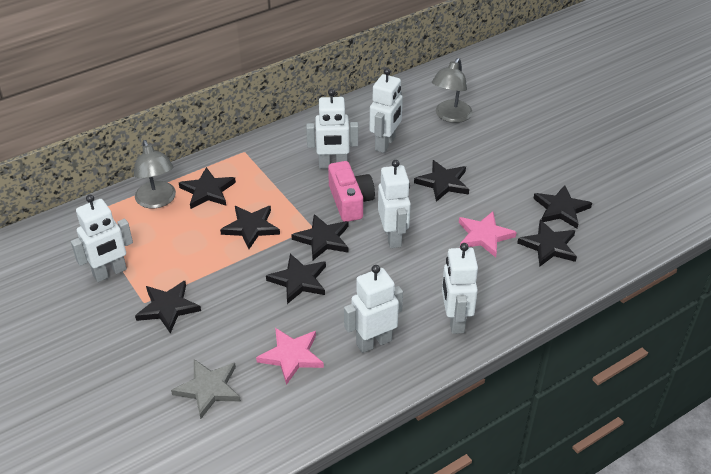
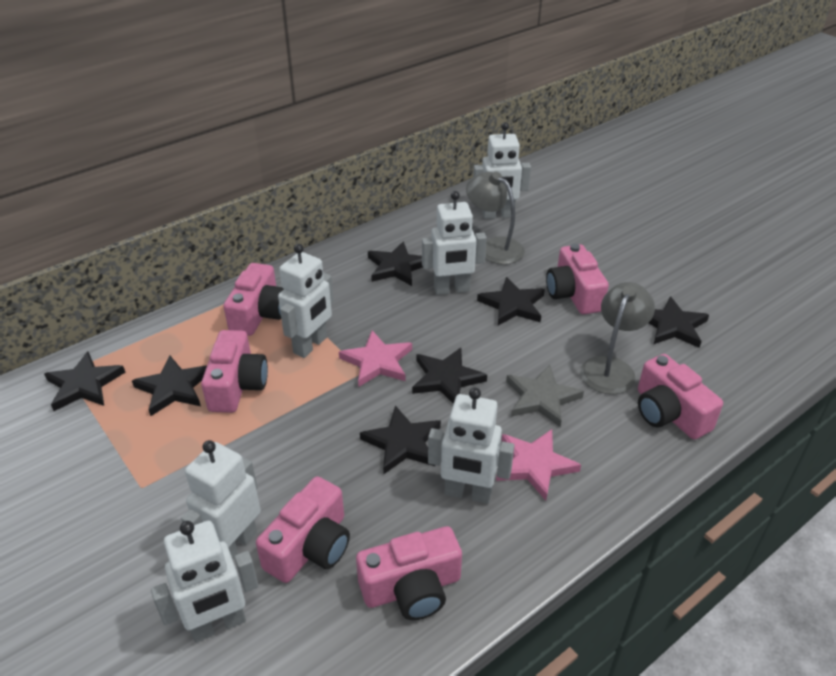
black star: [135,281,201,334] [179,167,236,209] [220,206,280,249] [266,254,326,304] [291,214,348,260] [414,160,469,202] [517,220,577,266] [533,185,592,229] = 8 -> [44,351,125,411] [132,355,207,416] [360,405,441,474] [368,241,423,286] [412,348,487,404] [477,277,545,325] [649,296,709,348] = 7
pink camera: [328,161,375,222] = 1 -> [201,330,268,413] [224,263,284,336] [256,476,350,583] [356,526,462,620] [546,244,609,314] [638,354,723,440] = 6

